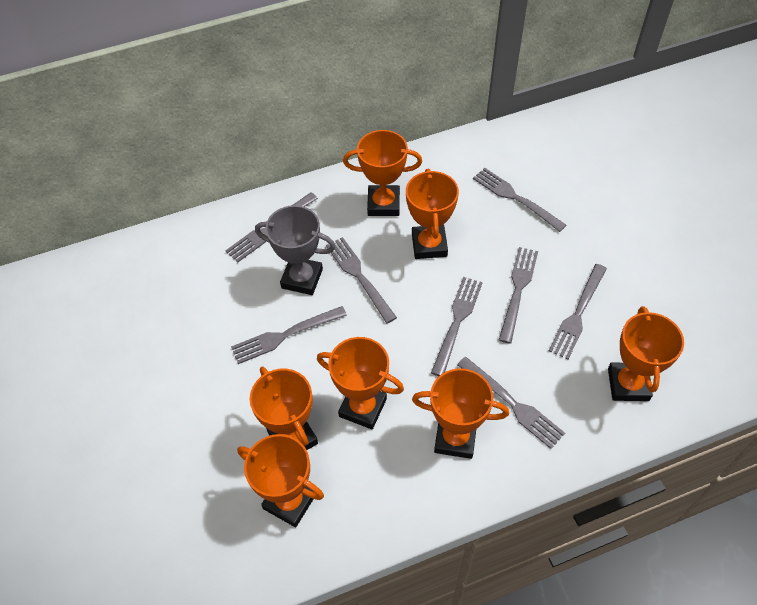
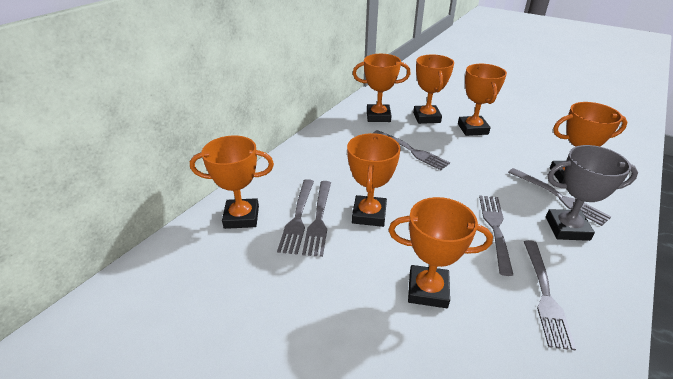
grey fork: [225,192,318,263] [231,306,347,364] [326,237,397,323] [431,277,483,376] [457,357,565,449] [473,168,566,232] [499,247,538,344] [548,264,607,359] = 8 -> [277,179,314,255] [302,181,331,257] [373,130,450,170] [479,195,513,276] [508,168,611,226] [524,240,576,350] = 6

